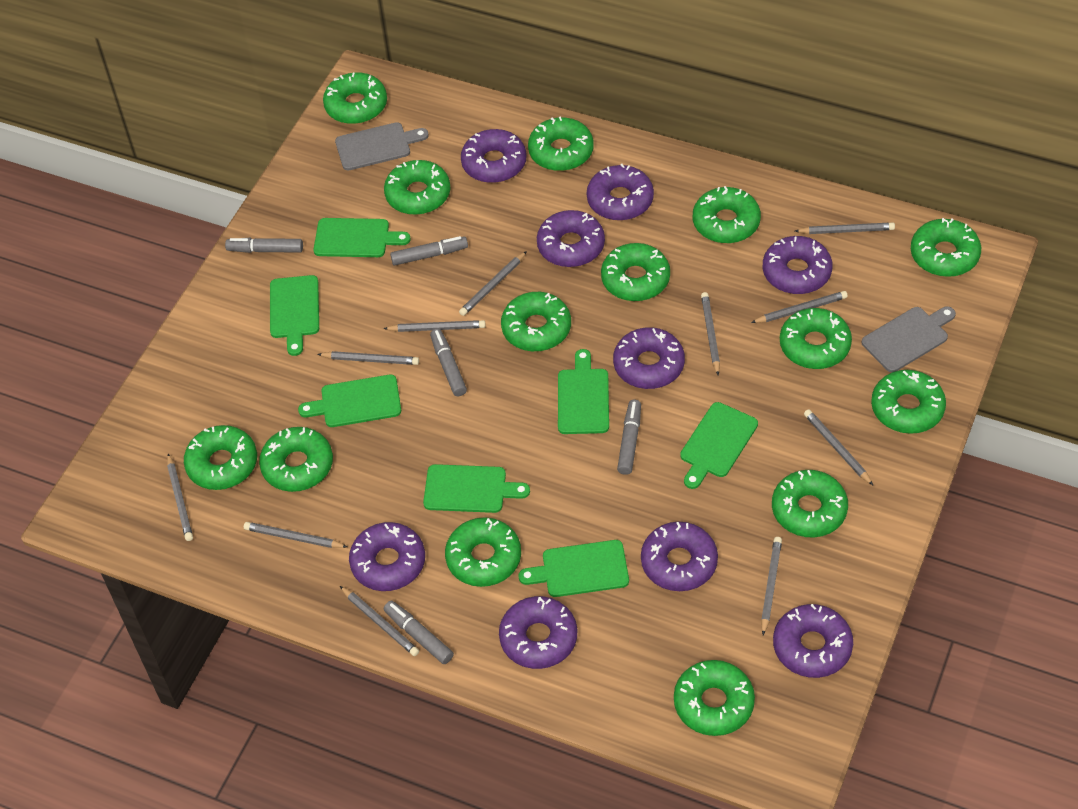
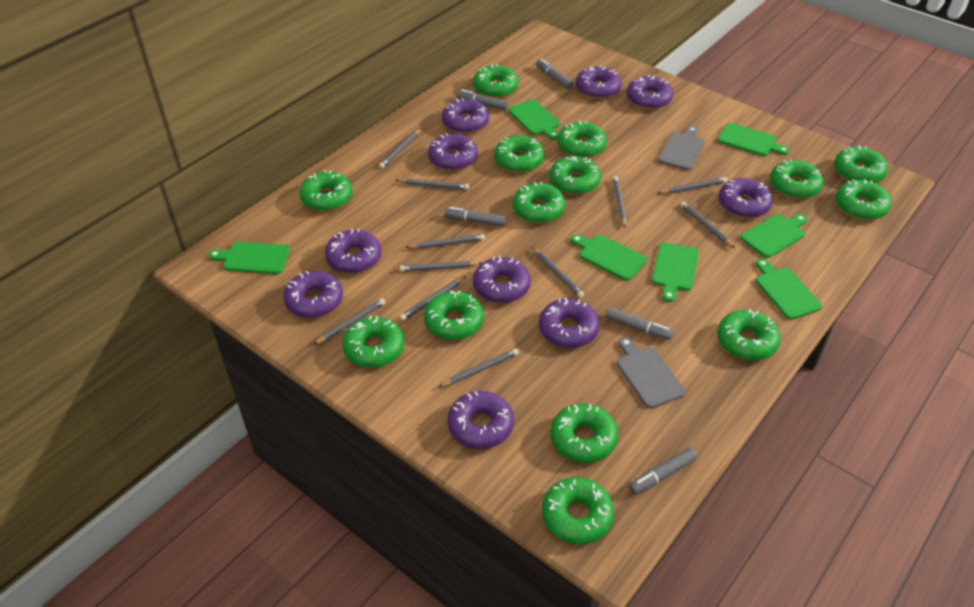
purple donut: [349,522,425,591] [461,129,526,183] [499,596,577,669] [537,210,605,267] [587,164,654,221] [613,327,685,389] [641,522,718,591] [763,236,832,294] [773,604,853,678] = 9 -> [283,271,343,318] [325,229,381,274] [428,133,478,171] [442,98,489,134] [447,391,514,449] [473,256,531,303] [539,298,600,348] [576,65,622,99] [627,75,673,109] [718,178,773,218] = 10

